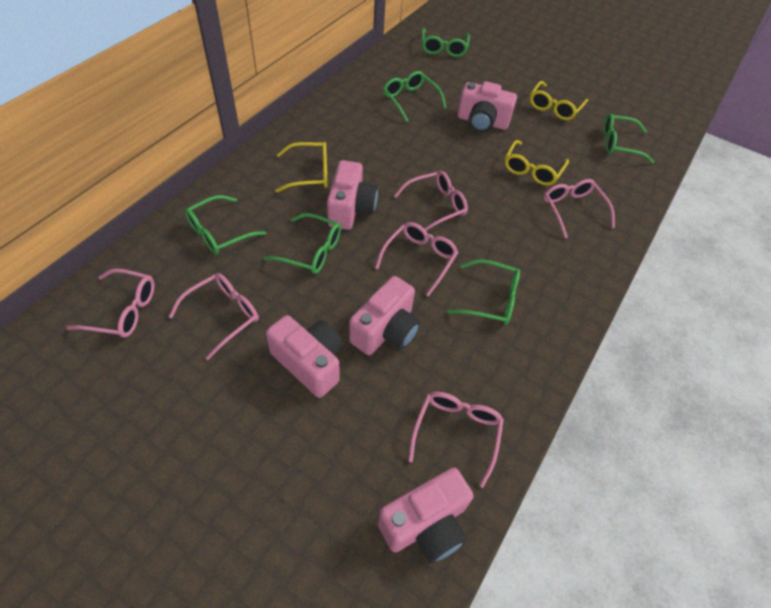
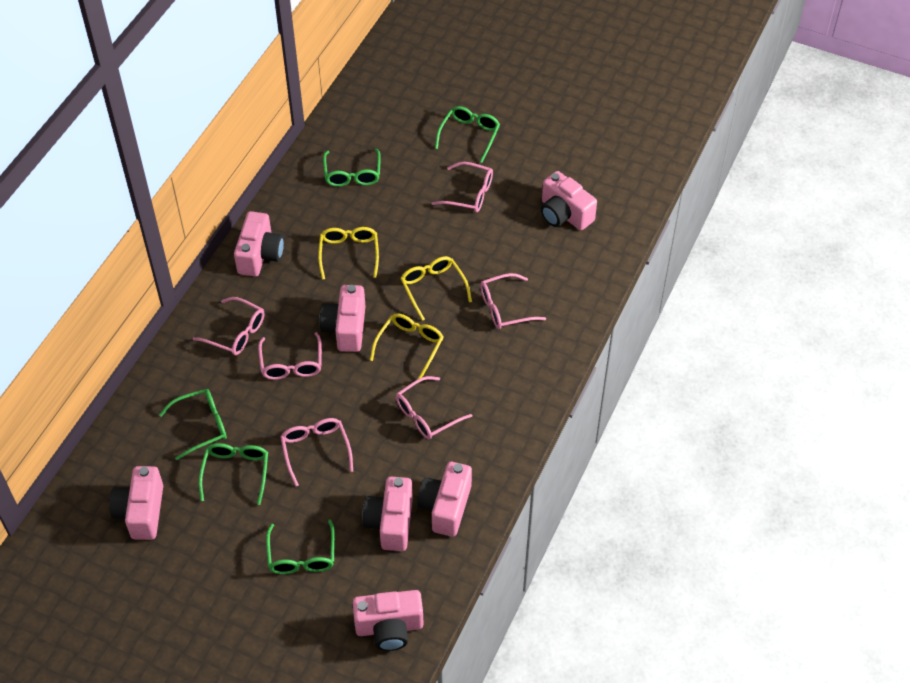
green glasses: [185,195,267,255] [264,213,341,274] [383,71,446,122] [422,28,470,57] [447,259,520,325] [603,114,654,163] = 6 -> [159,389,227,460] [199,443,268,505] [266,520,335,574] [323,148,381,187] [435,106,500,163] = 5
pink camera: [266,315,343,398] [327,160,378,230] [349,276,421,355] [378,468,474,564] [457,81,517,132] = 5 -> [109,466,163,540] [234,211,284,276] [319,285,366,352] [352,590,424,651] [362,477,413,551] [417,462,472,537] [541,171,597,230] = 7

